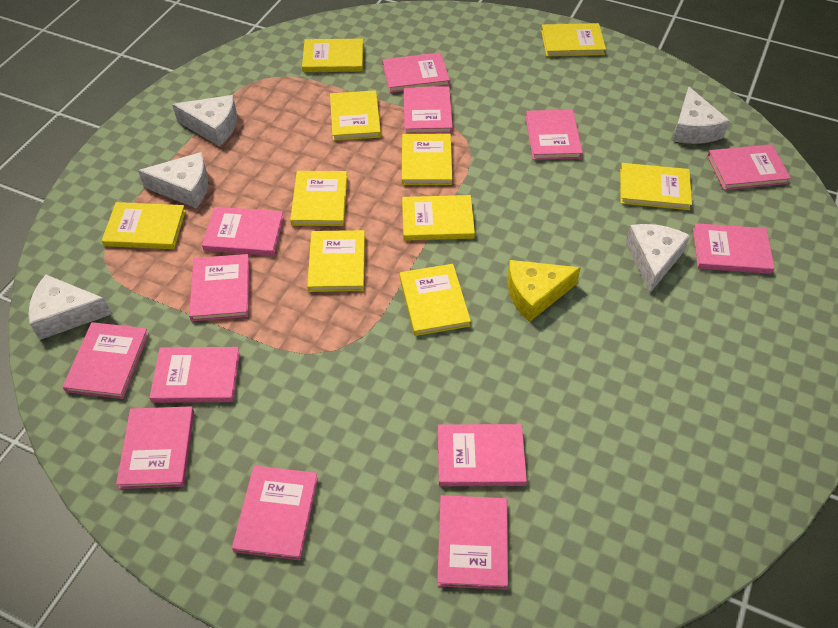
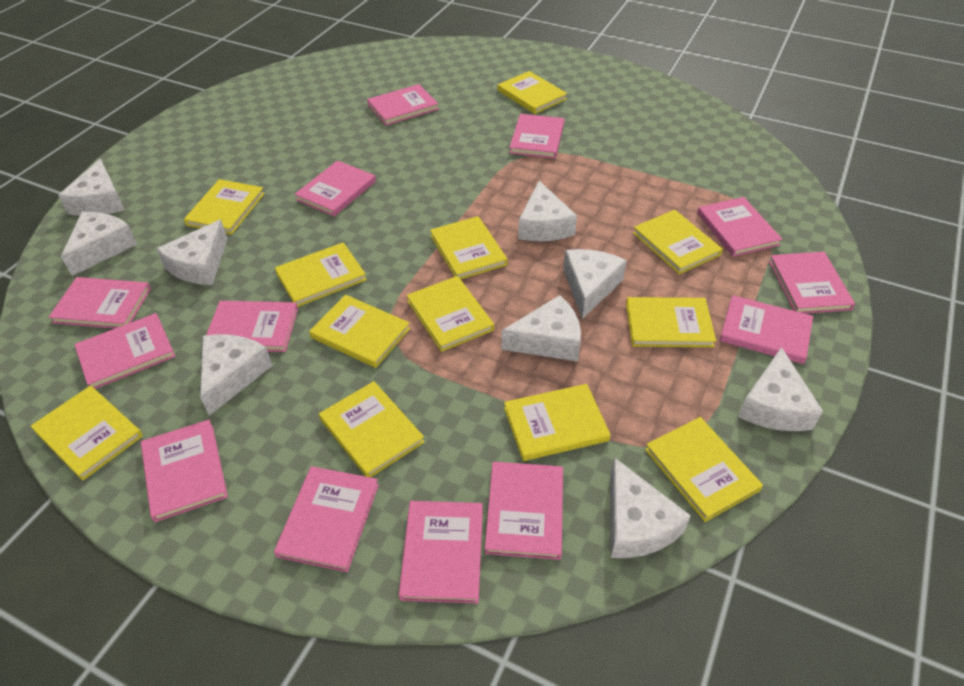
white cheese: [28,275,112,340] [138,152,208,208] [172,95,237,146] [625,224,690,293] [673,86,730,144] = 5 -> [58,159,125,216] [61,212,137,276] [156,219,228,285] [200,334,272,416] [501,295,581,362] [518,181,577,241] [563,249,627,319] [610,457,691,558] [738,347,823,431] = 9
yellow book: [102,202,186,249] [290,171,347,226] [302,39,363,72] [307,230,365,292] [330,90,381,141] [399,264,471,336] [402,134,452,185] [402,195,475,241] [541,23,606,57] [620,163,692,210] = 10 -> [31,386,143,481] [184,179,265,235] [275,242,367,307] [309,295,410,368] [319,381,424,477] [407,276,494,352] [430,216,508,279] [498,71,567,114] [504,384,611,461] [626,297,716,347] [633,210,723,274] [645,417,763,522] = 12
yellow cheese: [508,260,581,322] = 1 -> none = 0

